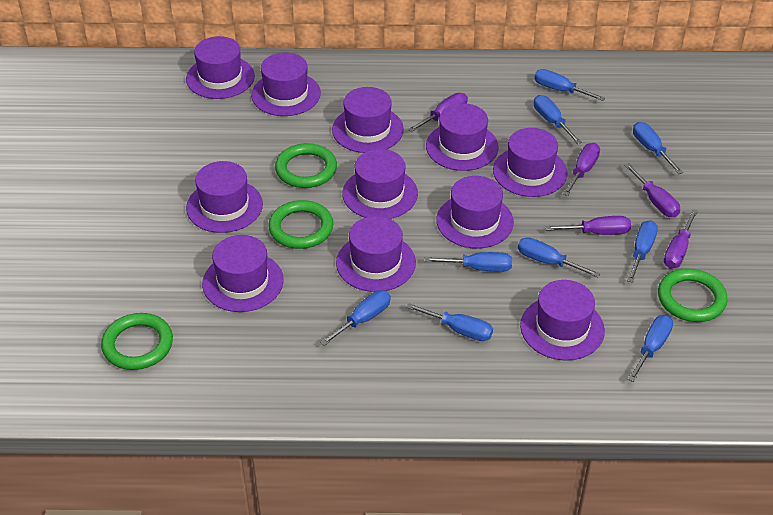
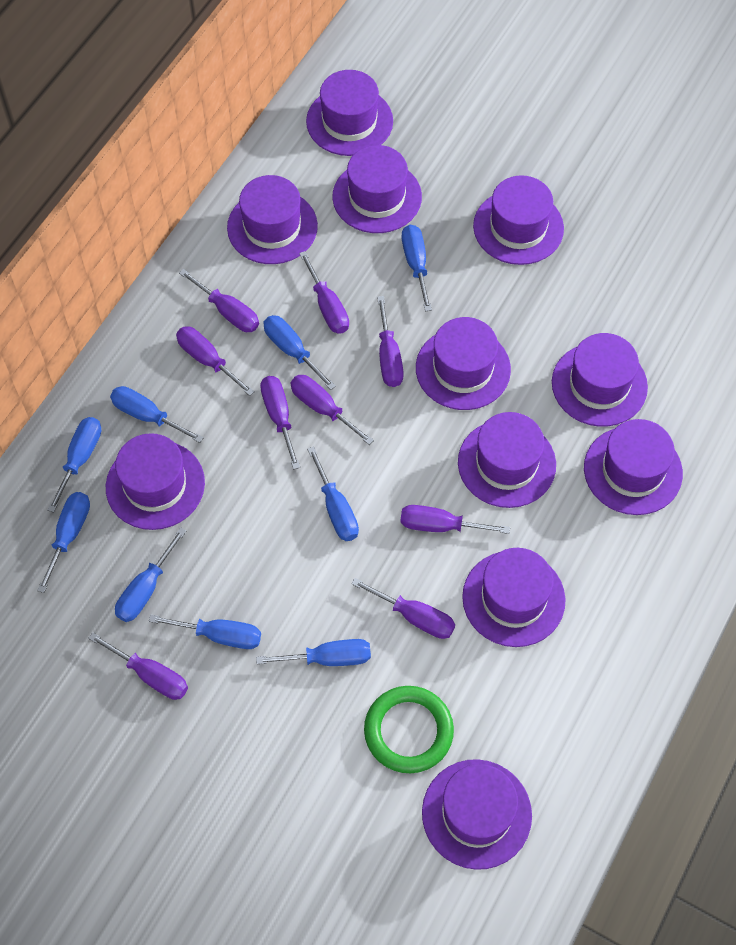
green ring: [101,313,173,370] [268,200,334,249] [275,143,337,188] [658,268,728,322] = 4 -> [364,686,454,773] = 1
purple screwdriver: [408,93,468,132] [545,216,631,235] [563,143,600,196] [624,163,680,217] [664,209,698,269] = 5 -> [88,632,188,700] [176,326,255,396] [179,269,259,332] [260,376,300,470] [290,375,374,445] [299,251,349,334] [351,578,455,639] [377,296,404,387] [400,505,510,534] = 9

